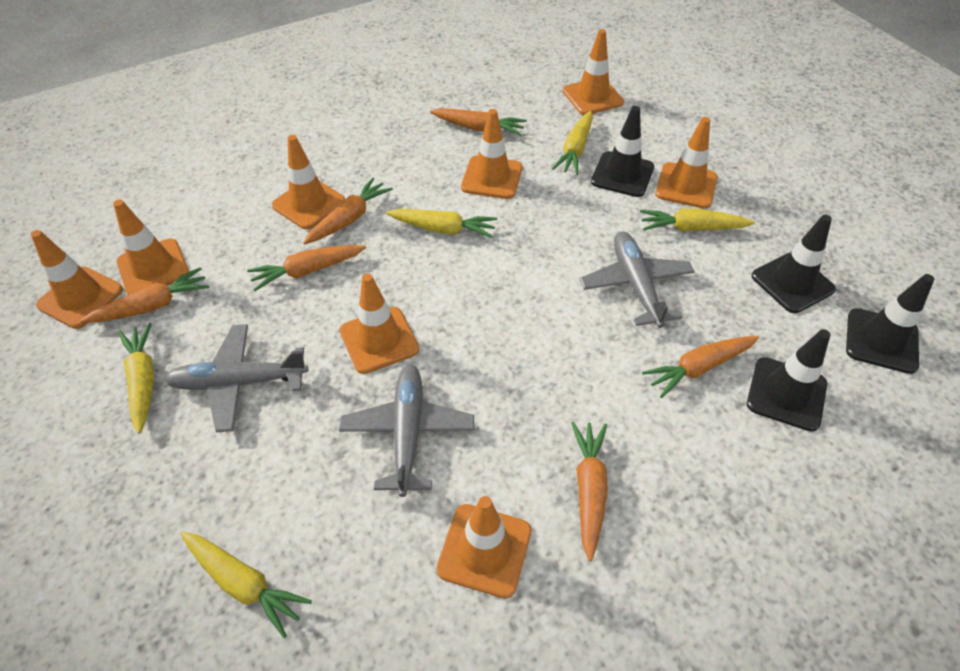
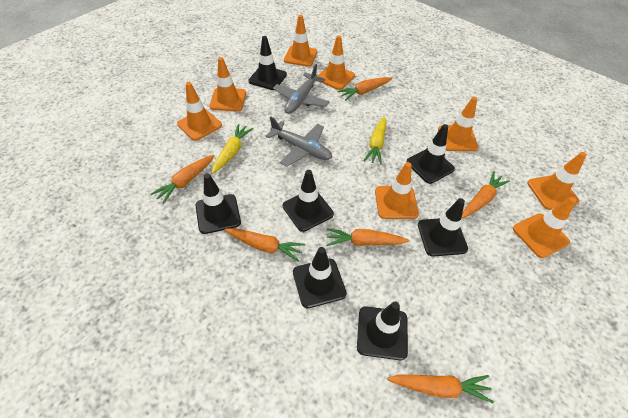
black traffic cone: [591,106,654,197] [747,329,830,432] [751,215,836,313] [846,274,934,374] = 4 -> [195,173,241,234] [248,36,287,90] [283,170,334,232] [293,247,347,308] [357,301,408,360] [406,124,455,184] [418,198,468,257] = 7
grey plane: [164,324,308,432] [339,364,474,497] [580,231,695,328] = 3 -> [265,117,332,167] [273,64,330,114] = 2
yellow carrot: [118,323,154,434] [181,532,312,638] [386,209,497,238] [552,111,593,175] [640,209,755,231] = 5 -> [212,124,253,174] [364,116,386,165] = 2

